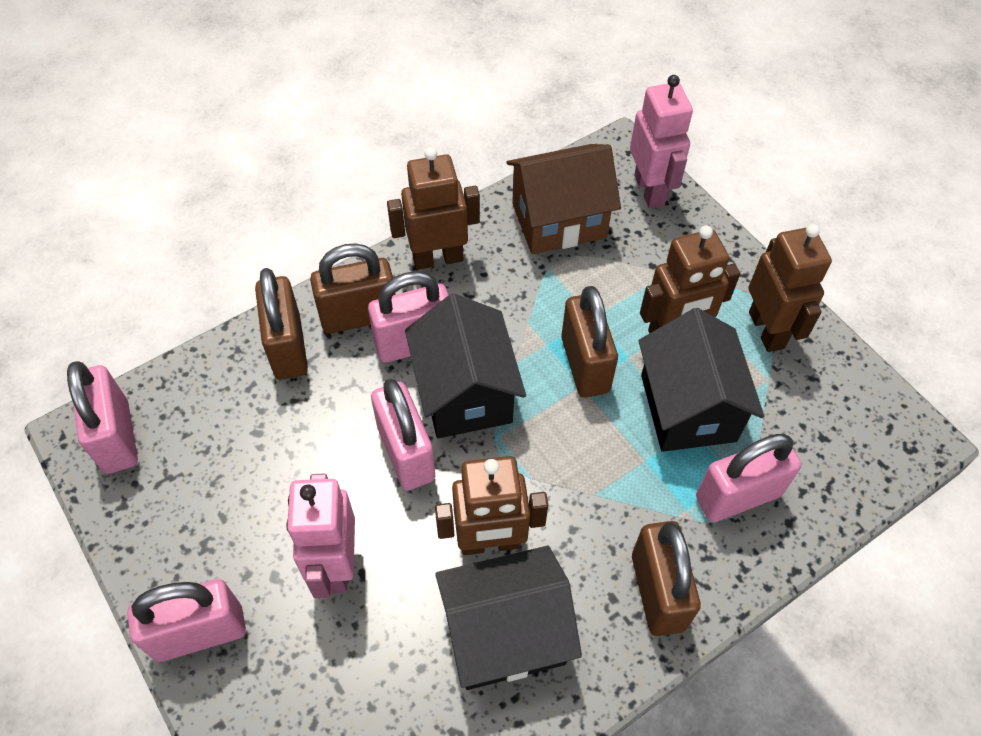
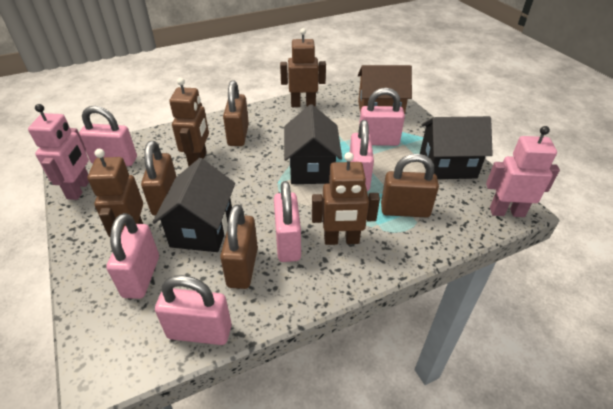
pink padlock: [67,361,138,474] [127,579,246,662] [368,271,449,363] [371,379,435,490] [696,434,801,522] = 5 -> [79,106,137,166] [106,213,159,299] [155,275,232,345] [274,181,301,262] [350,120,374,191] [359,88,405,146] = 6

